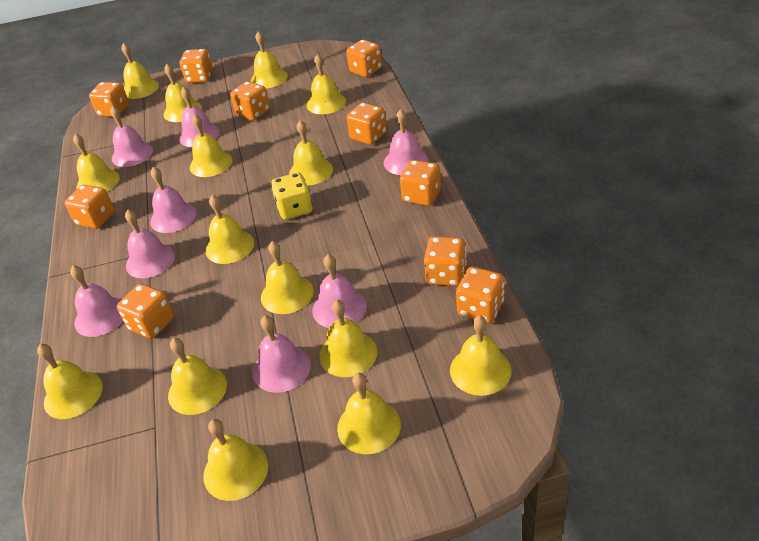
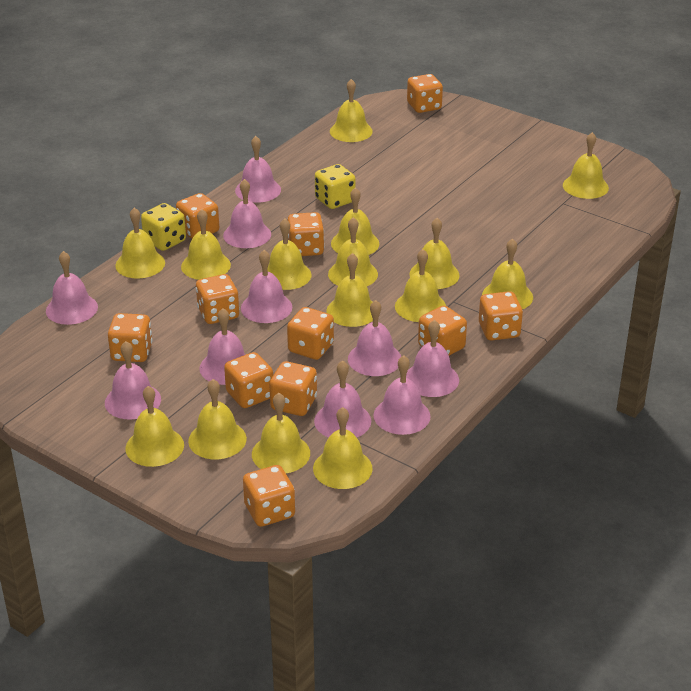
orange dice: [65,185,115,229] [89,82,129,117] [117,284,174,339] [180,49,213,83] [230,81,270,121] [346,40,382,77] [347,102,387,145] [400,160,441,206] [424,236,467,286] [456,267,505,323] = 10 -> [108,313,152,362] [176,193,219,239] [196,274,239,324] [224,352,273,408] [243,465,295,527] [269,361,317,416] [287,307,334,360] [288,212,324,256] [407,74,443,113] [418,306,467,356] [479,291,523,341] = 11
pink bell: [70,265,123,337] [110,106,153,167] [125,210,175,278] [150,167,196,233] [179,86,220,147] [253,316,311,393] [312,254,367,328] [384,109,429,175] = 8 -> [46,251,98,325] [105,341,161,420] [199,308,246,385] [223,179,271,248] [235,136,281,203] [241,250,292,323] [314,361,371,438] [348,300,401,376] [374,356,431,435] [406,320,459,397] = 10
yellow dice: [271,172,313,220] = 1 -> [141,203,186,251] [315,164,356,209] = 2

